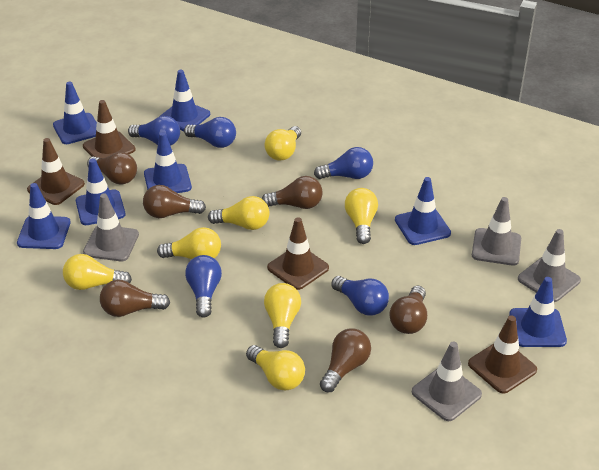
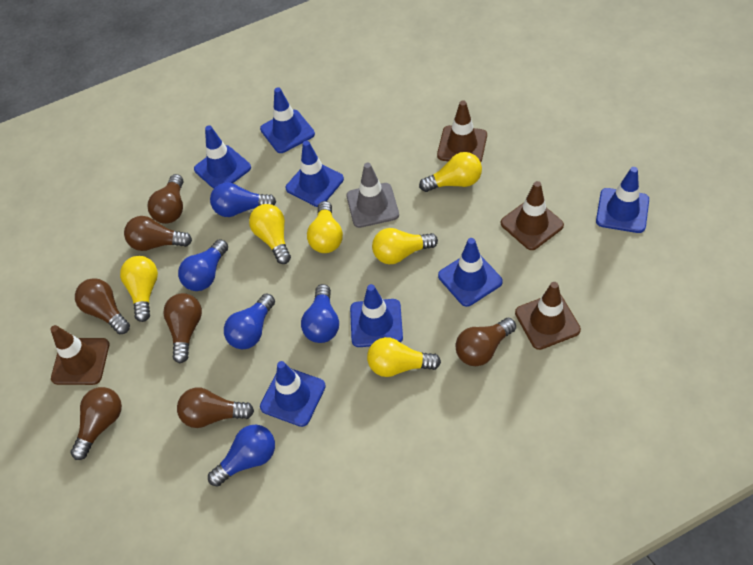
brown light bulb: [87,152,137,184] [100,280,170,317] [143,185,206,218] [262,176,323,209] [320,328,371,392] [390,286,427,334] = 6 -> [71,387,122,460] [75,278,130,334] [124,216,192,251] [148,174,183,224] [163,293,202,363] [177,387,254,428] [455,318,516,366] = 7
grey traffic cone: [83,194,139,261] [412,342,482,421] [472,197,521,266] [518,229,581,302] = 4 -> [346,163,399,228] = 1
yellow light bulb: [63,254,132,290] [157,227,221,259] [208,196,270,230] [246,345,305,390] [264,283,301,348] [265,126,301,161] [345,188,378,244] = 7 -> [120,256,158,322] [249,204,291,264] [307,201,343,253] [367,337,441,377] [372,228,438,264] [419,152,482,192] = 6

